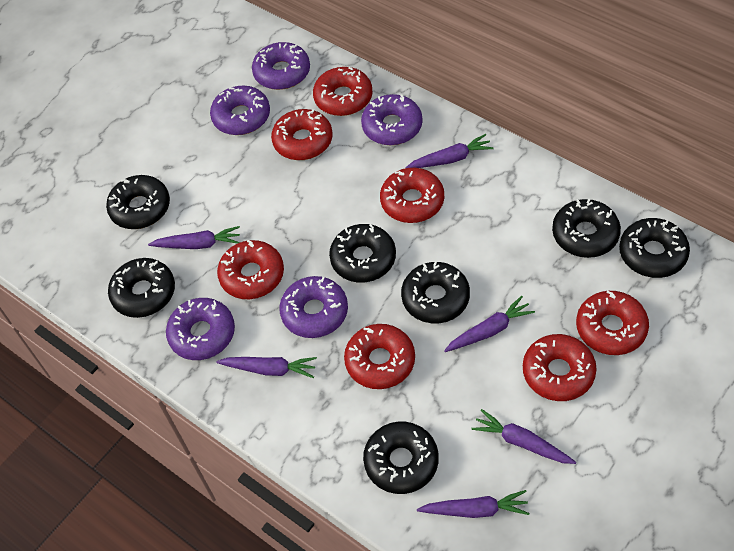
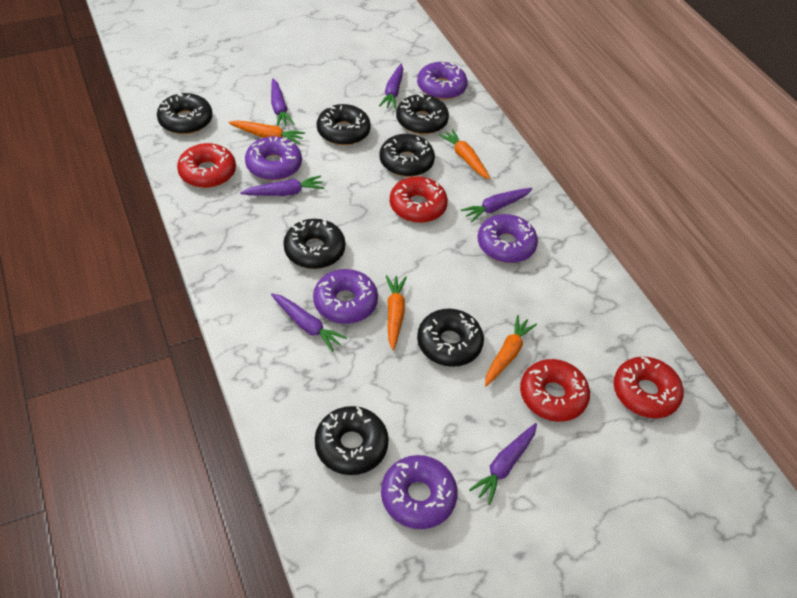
orange carrot: none = 0 -> [228,120,305,145] [386,275,407,351] [439,129,491,180] [485,315,537,387] = 4
red donut: [217,240,284,299] [271,109,333,160] [313,67,373,116] [344,324,415,389] [380,168,444,223] [523,334,596,401] [576,290,649,355] = 7 -> [177,143,236,188] [390,177,448,223] [520,359,590,422] [613,356,684,418] = 4

